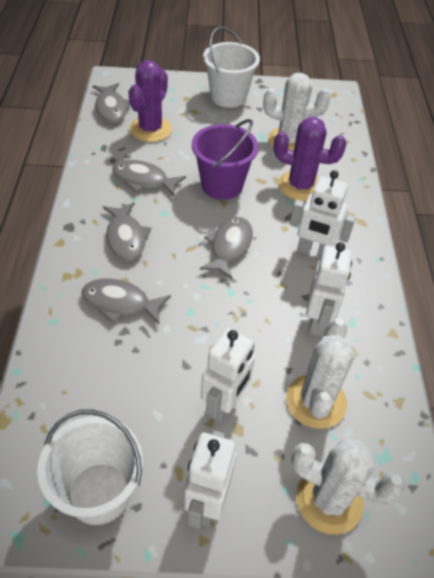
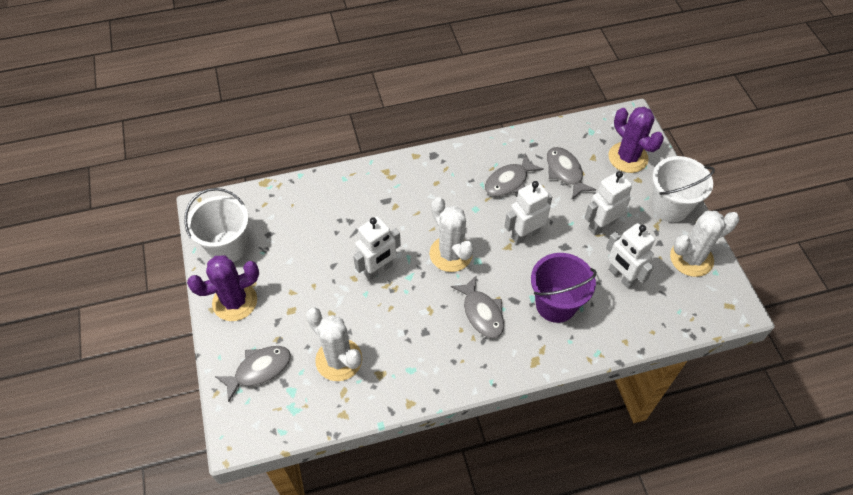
grey fish: [81,279,171,324] [93,83,130,123] [103,202,151,261] [112,160,186,196] [200,217,253,279] = 5 -> [215,346,291,402] [451,275,504,338] [485,153,544,196] [547,147,596,200] = 4

